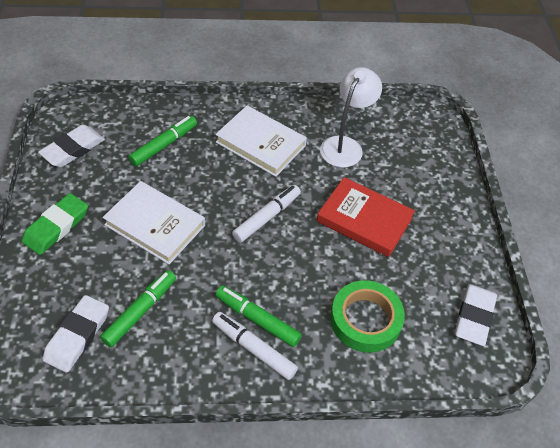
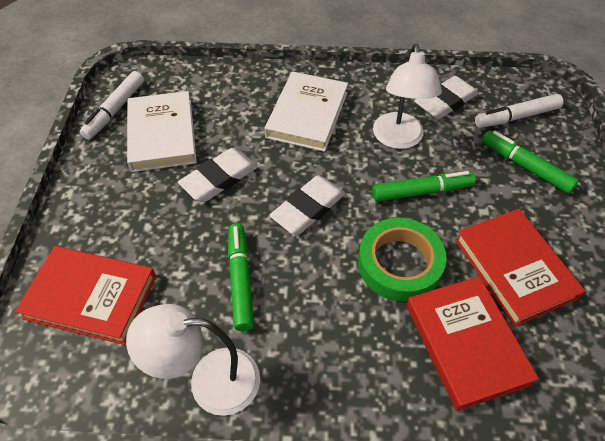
green eraser: [22,193,88,255] = 1 -> none = 0
red book: [317,177,415,257] = 1 -> [15,246,156,345] [406,276,539,411] [455,209,585,326] = 3
white lamp: [320,67,382,168] = 1 -> [126,304,260,416] [373,44,442,149] = 2

